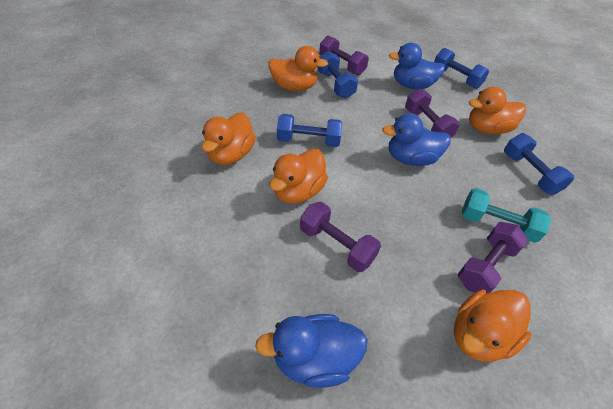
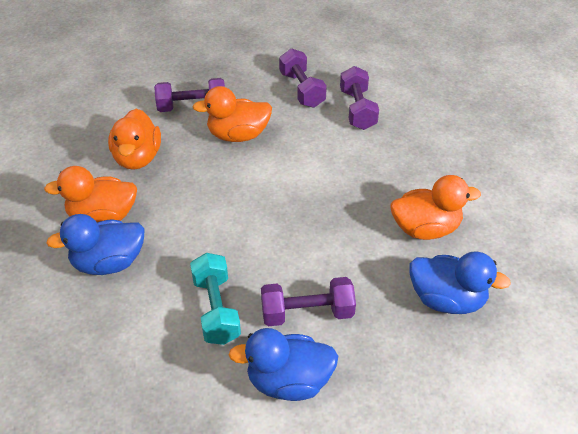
blue dumbbell: [277,114,342,147] [317,51,358,98] [434,48,489,89] [504,133,574,195] = 4 -> none = 0
orange duck: [202,112,256,165] [268,46,328,91] [269,149,328,204] [454,289,532,362] [469,87,526,134] = 5 -> [44,166,137,222] [108,109,161,170] [192,86,272,142] [390,175,481,240] = 4

